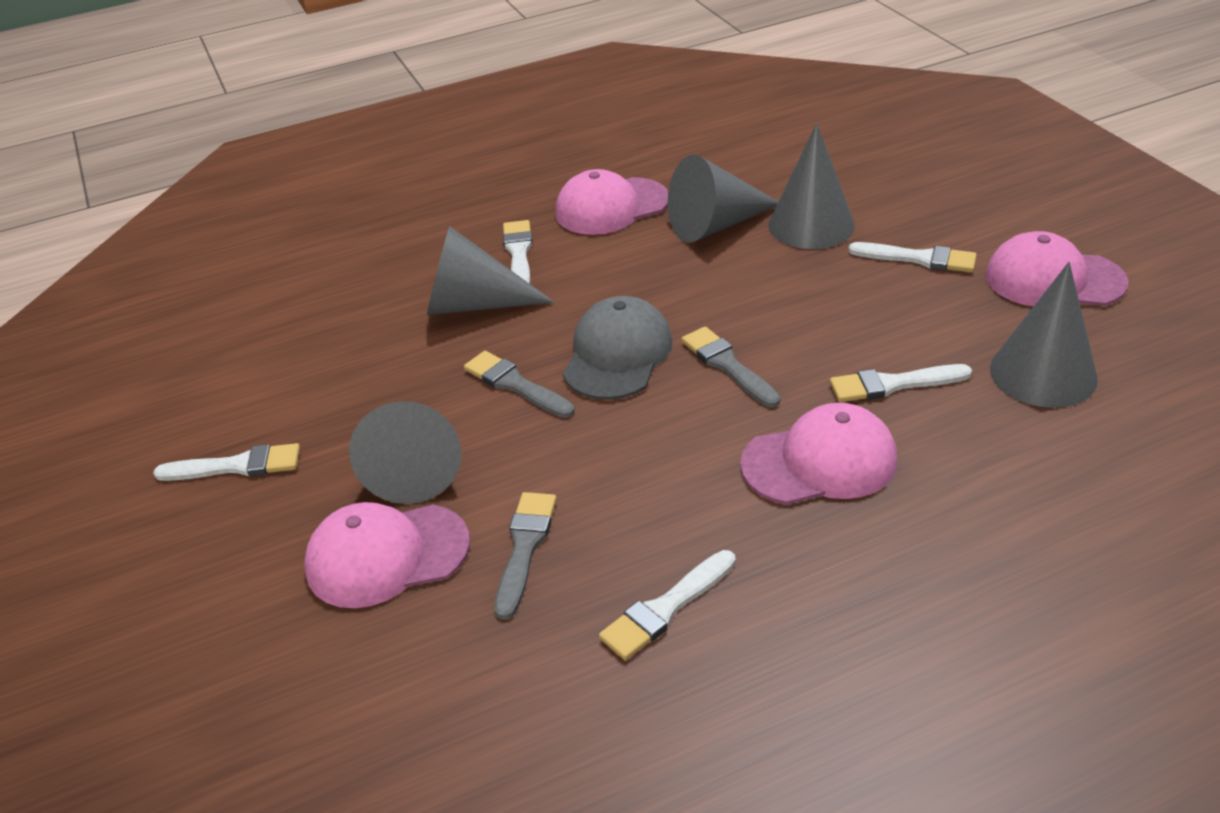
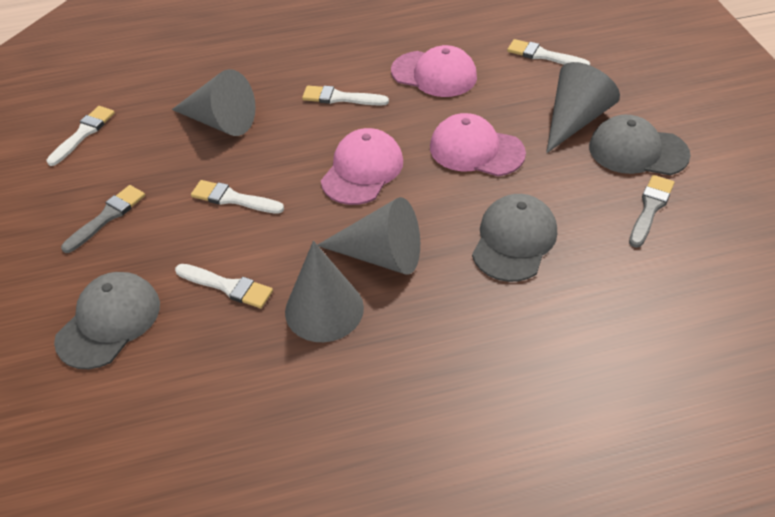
grey brush: [464,351,575,418] [495,492,557,620] [681,327,780,407] = 3 -> [61,185,145,253] [629,175,674,248] = 2
grey cap: [563,296,673,400] = 1 -> [54,272,160,369] [472,194,557,282] [589,115,691,175] = 3
grey cone: [349,401,462,504] [427,226,555,315] [668,155,779,243] [769,123,855,249] [990,262,1098,408] = 5 -> [172,69,256,136] [285,241,364,342] [318,197,420,275] [546,62,620,153] = 4
pink cap: [304,502,470,608] [555,169,668,235] [740,403,897,505] [985,231,1128,306] = 4 -> [321,128,403,205] [391,45,477,97] [430,113,526,176] = 3

